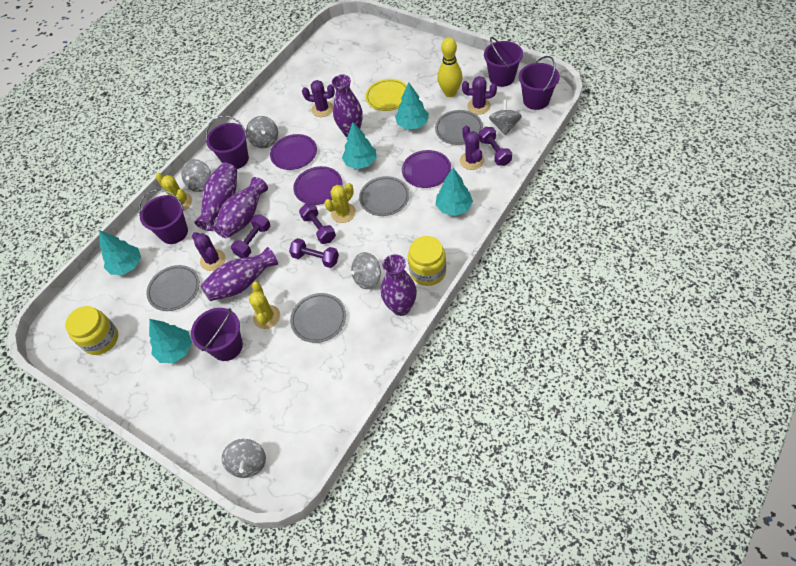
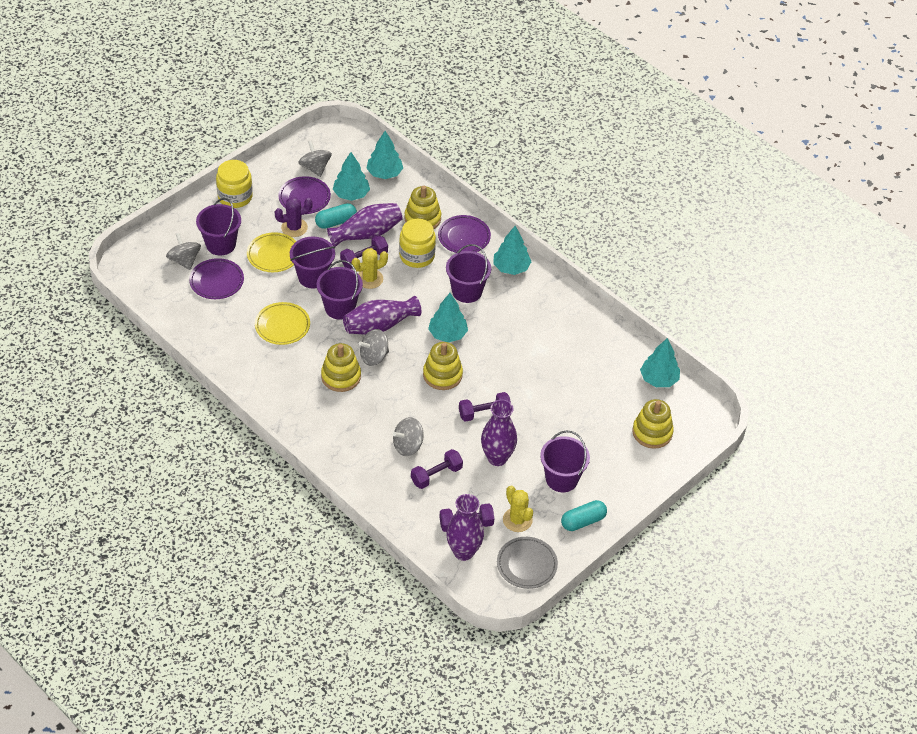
grey plate: [146,265,200,311] [290,293,346,343] [359,176,410,216] [435,110,483,145] = 4 -> [497,537,558,589] = 1
grey spinning top: [181,159,211,192] [222,439,266,478] [246,116,278,148] [351,252,381,289] [489,100,522,136] = 5 -> [166,233,201,270] [298,141,332,177] [359,329,389,366] [393,417,424,456] = 4
purple cactus: [192,232,226,271] [302,80,335,117] [460,126,484,170] [462,76,497,114] = 4 -> [275,197,313,237] = 1
purple vase: [195,163,237,231] [201,247,278,301] [214,177,268,238] [332,75,363,137] [381,254,417,316] = 5 -> [327,203,403,247] [343,296,421,335] [446,494,484,561] [481,399,517,466] = 4
turquoise capsule: none = 0 -> [315,203,357,229] [561,500,607,531] = 2
yellow bowling pin: [437,37,463,97] = 1 -> none = 0
yellow cactus: [156,173,192,211] [249,282,280,329] [324,183,356,223] = 3 -> [352,248,388,289] [503,486,533,532] = 2
yellow plate: [365,79,407,111] = 1 -> [247,232,296,272] [255,302,310,345] = 2
yellow stacking toy: none = 0 -> [321,343,361,392] [404,186,441,229] [423,342,463,390] [632,399,674,449] = 4

